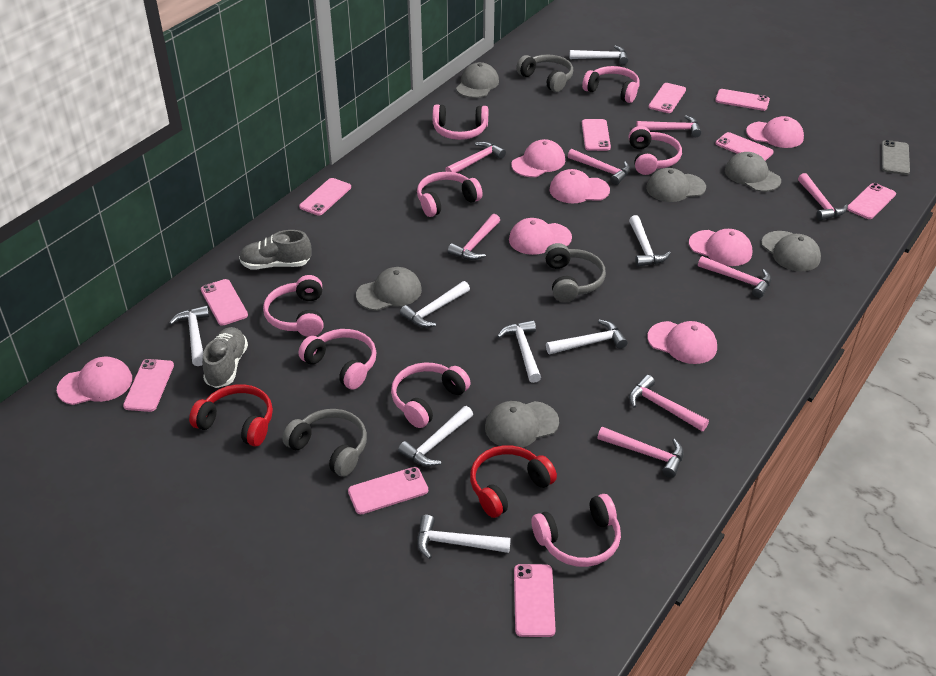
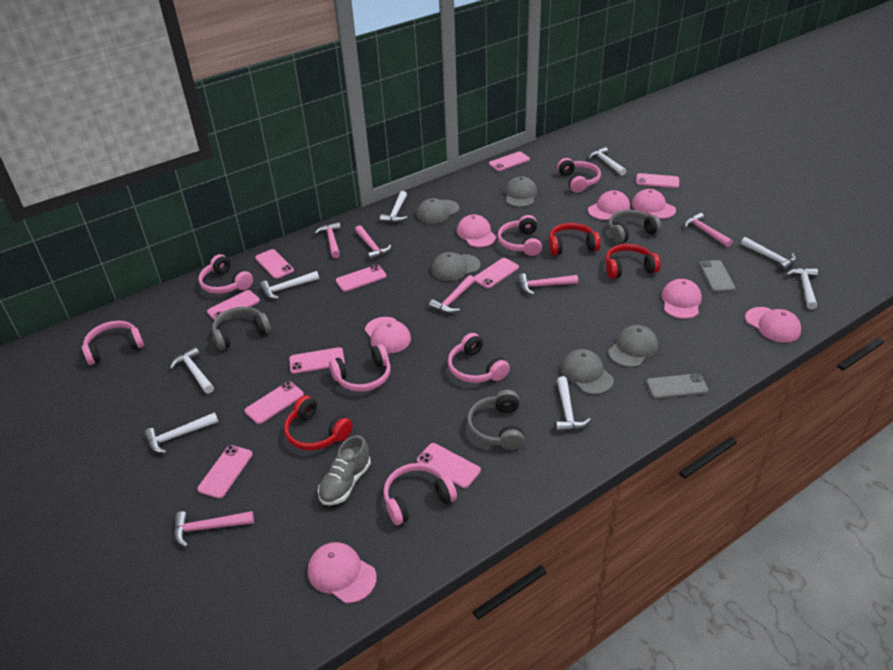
grey cap: [356,267,422,311] [456,62,499,98] [485,401,559,448] [646,168,706,202] [725,152,781,192] [761,231,821,271] = 6 -> [417,198,459,224] [431,252,480,281] [505,176,537,207] [561,349,614,394] [608,325,658,367] = 5
grey phone: [882,140,910,175] = 1 -> [646,373,709,399] [699,260,736,293] = 2
grey shoe: [202,327,248,388] [239,230,312,269] = 2 -> [318,435,371,505] = 1
pink hammer: [445,141,506,173] [447,214,500,260] [568,149,630,185] [597,427,684,478] [629,375,709,431] [636,115,701,137] [698,256,771,298] [798,173,848,221] = 8 -> [174,511,254,547] [314,222,341,258] [355,225,391,260] [429,275,475,314] [518,273,578,295] [684,213,733,247] = 6
pink headphones: [263,275,324,337] [299,329,377,389] [391,363,471,428] [417,172,483,217] [433,104,488,140] [532,494,621,567] [582,66,640,103] [629,126,682,175] = 8 -> [82,321,144,365] [198,254,253,294] [329,344,391,392] [384,463,457,525] [448,333,510,383] [497,215,542,256] [557,158,601,193] = 7
red headphones: [189,384,273,447] [470,445,557,518] = 2 -> [284,396,353,450] [549,223,601,255] [605,244,660,279] = 3

